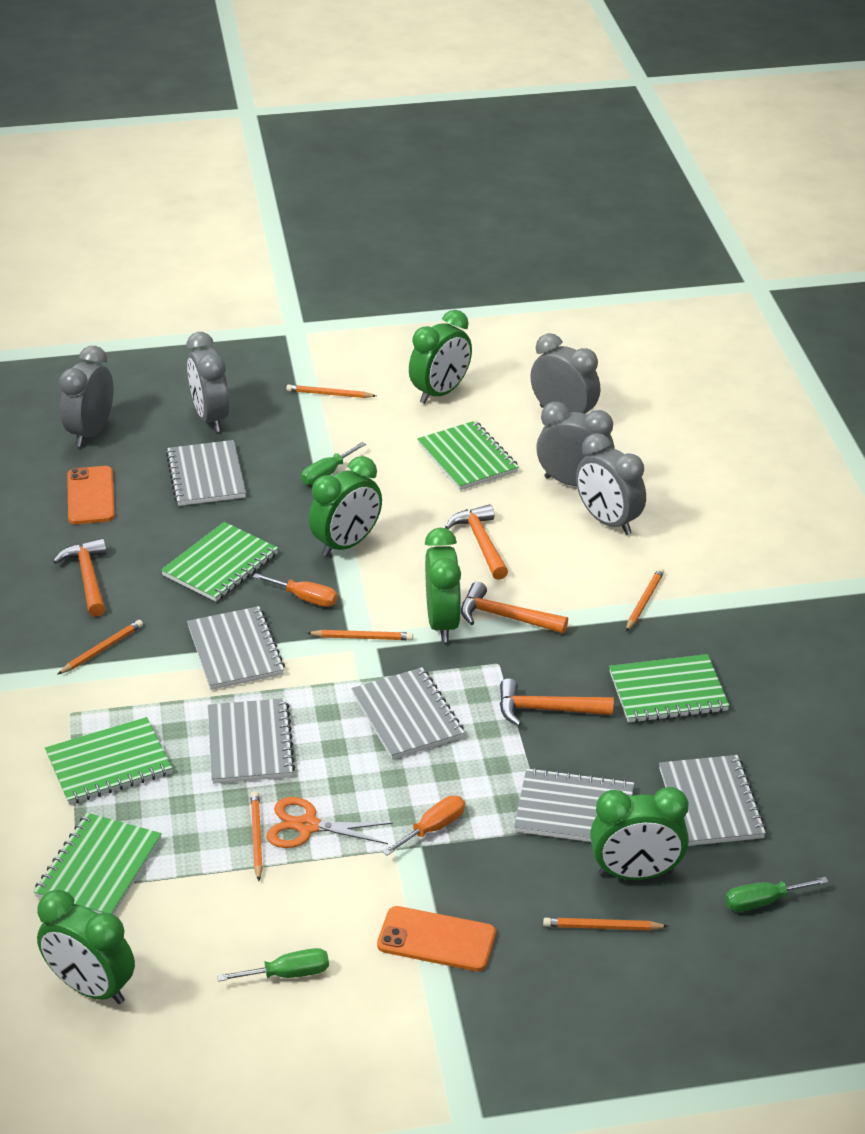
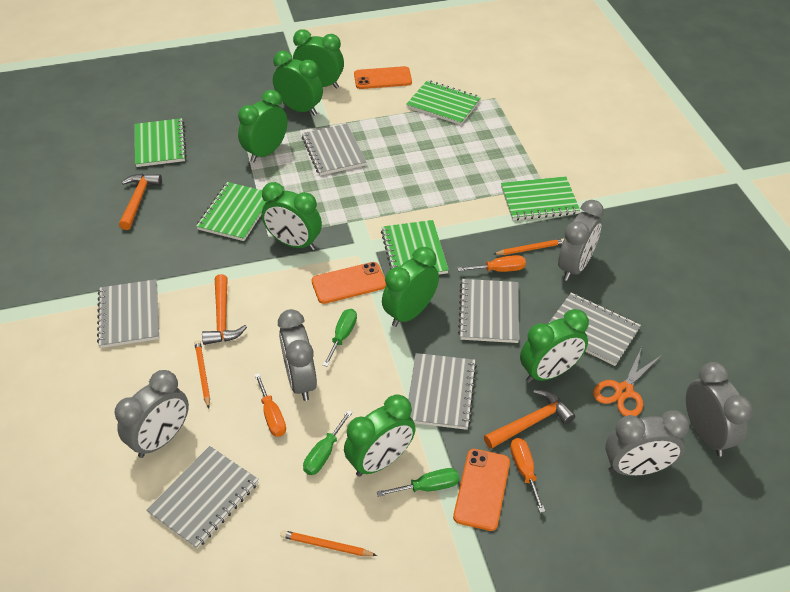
green clock: [37,890,135,1004] [309,456,382,557] [409,310,472,404] [425,528,461,642] [590,787,689,880] = 5 -> [238,90,287,162] [261,182,322,251] [273,51,323,116] [293,29,344,89] [344,394,416,477] [382,247,439,327] [520,309,589,383] = 7
orange hammer: [53,538,107,617] [445,504,508,580] [461,582,568,633] [500,678,614,726] = 4 -> [119,174,162,230] [202,274,247,345] [484,390,575,449] = 3
orange pencil: [57,620,143,675] [251,791,263,881] [286,384,376,398] [307,630,413,640] [543,918,669,931] [626,568,664,632] = 6 -> [195,340,210,409] [280,530,377,556] [493,238,564,255] = 3
orange phone: [67,466,115,524] [377,906,496,971] = 2 -> [311,262,386,304] [354,66,412,89] [453,449,510,531] = 3
orange screwdriver: [253,573,337,607] [382,796,465,856] = 2 -> [255,373,286,437] [457,255,526,272] [510,438,545,513] = 3

